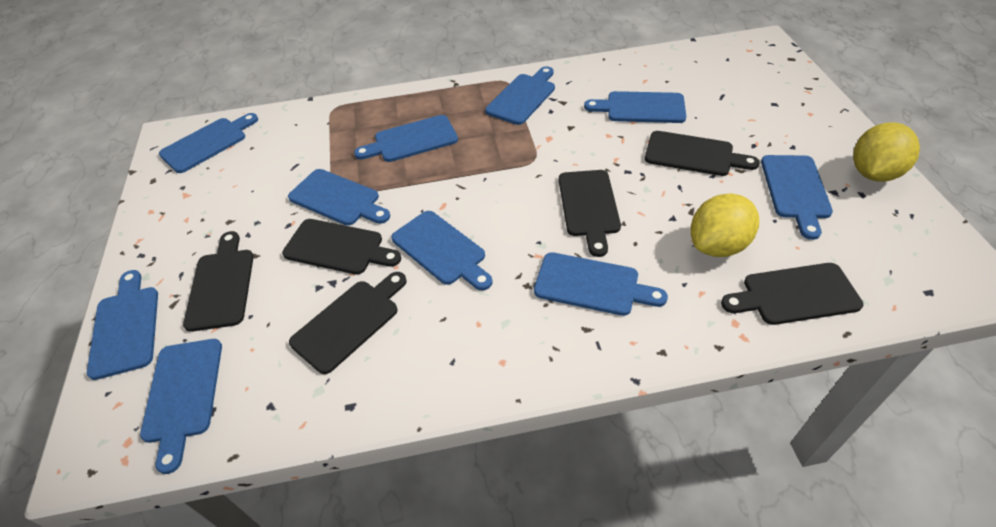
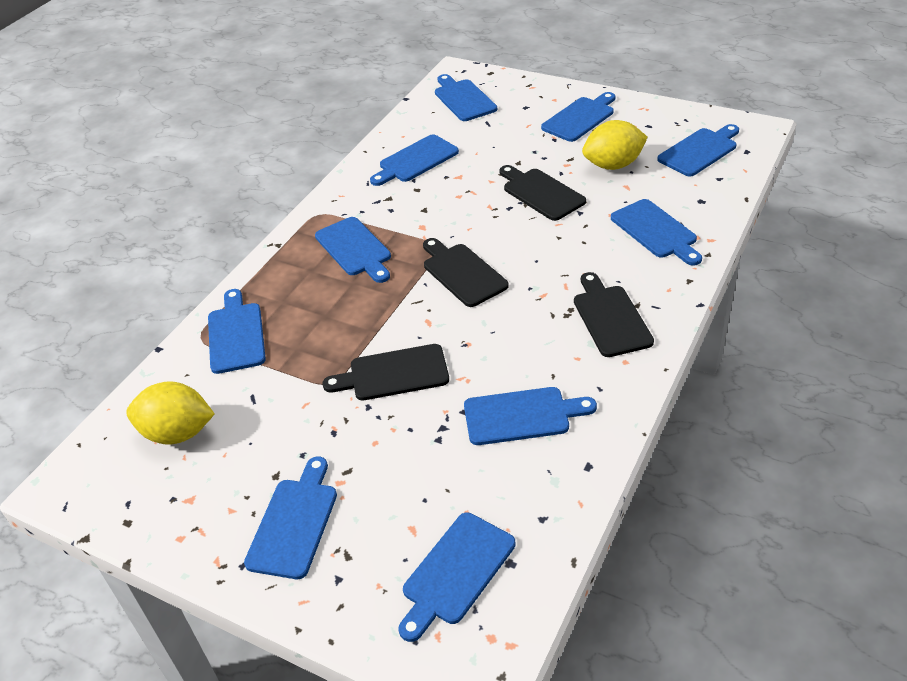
black cutting board: [183,231,254,332] [282,219,401,275] [289,272,407,374] [559,170,621,257] [645,131,760,176] [721,263,864,325] = 6 -> [322,344,449,401] [423,238,509,307] [499,165,586,221] [574,272,654,357] = 4

